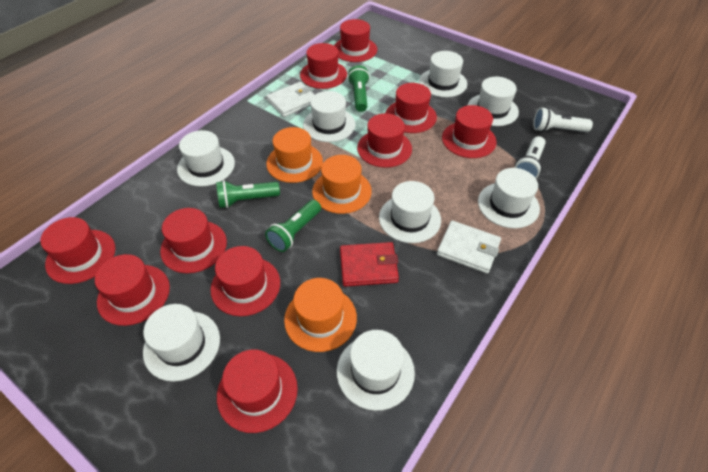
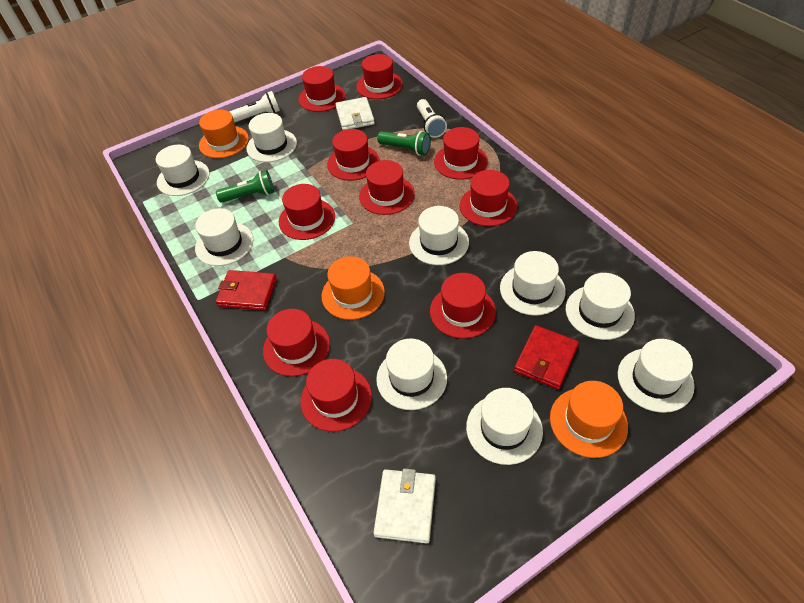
green flashlight: [216,180,280,208] [265,200,321,252] [348,65,370,112] = 3 -> [216,170,274,203] [377,131,431,155] = 2
red wallet: [340,242,399,287] = 1 -> [215,270,277,311] [514,325,579,389] = 2
white hat: [143,304,220,382] [177,130,235,187] [303,91,355,142] [337,330,415,411] [379,181,441,243] [419,51,467,97] [467,77,519,126] [478,168,540,228] = 8 -> [156,145,210,196] [195,208,253,266] [247,113,297,162] [376,339,447,410] [409,206,469,265] [466,388,543,465] [500,251,566,316] [566,273,635,340] [618,339,694,413] = 9

